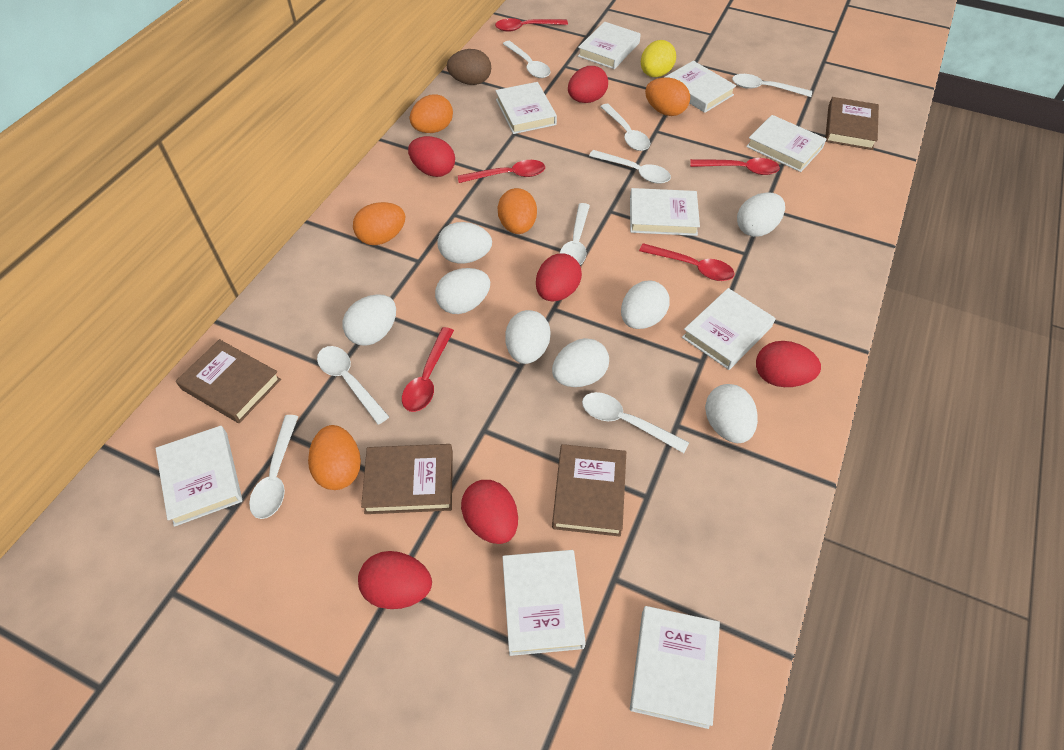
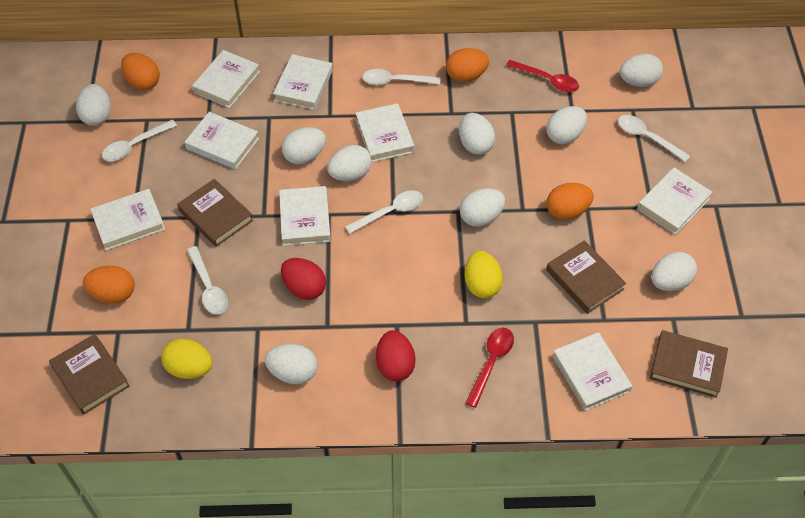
brown egg: [447,49,491,85] = 1 -> none = 0
orange egg: [308,425,361,490] [353,202,405,245] [410,94,453,133] [498,188,537,234] [645,78,690,116] = 5 -> [83,266,135,303] [121,53,160,90] [446,48,489,82] [547,183,594,220] = 4
red egg: [358,551,432,609] [408,136,455,177] [461,480,518,544] [536,253,582,302] [568,66,608,103] [756,341,821,387] = 6 -> [281,258,326,300] [376,330,416,381] = 2
red spoon: [402,327,454,412] [458,160,545,183] [495,18,568,32] [639,243,735,281] [690,158,780,175] = 5 -> [466,328,514,408] [506,60,579,92] = 2
white book: [155,426,242,527] [495,82,557,134] [502,550,586,656] [578,22,641,69] [630,188,700,236] [630,606,720,729] [664,61,736,113] [682,288,775,370] [746,115,826,172] = 9 -> [90,189,165,250] [185,112,259,170] [192,50,260,108] [273,54,333,110] [279,186,331,246] [356,103,414,162] [552,332,632,411] [637,167,713,235] = 8
white egg: [342,294,396,346] [435,268,490,314] [437,222,492,264] [505,310,551,364] [552,338,609,387] [621,280,670,329] [705,384,758,443] [737,192,785,237] = 8 -> [76,84,111,126] [265,344,317,384] [282,127,326,164] [327,145,372,181] [459,113,495,155] [460,188,505,227] [546,106,587,144] [620,54,663,87] [651,252,697,291] = 9
white spoon: [249,415,299,519] [317,346,389,425] [503,41,551,78] [560,203,590,265] [582,392,689,453] [589,150,671,184] [600,104,650,151] [732,74,812,97] = 8 -> [102,120,177,161] [187,246,228,314] [345,190,423,234] [362,69,440,85] [618,115,690,162] = 5
yellow egg: [641,40,676,77] = 1 -> [161,339,212,379] [465,251,503,298] = 2

